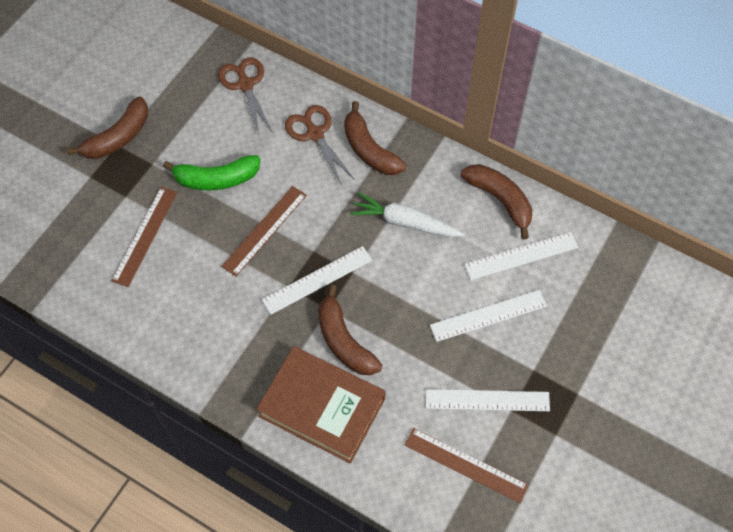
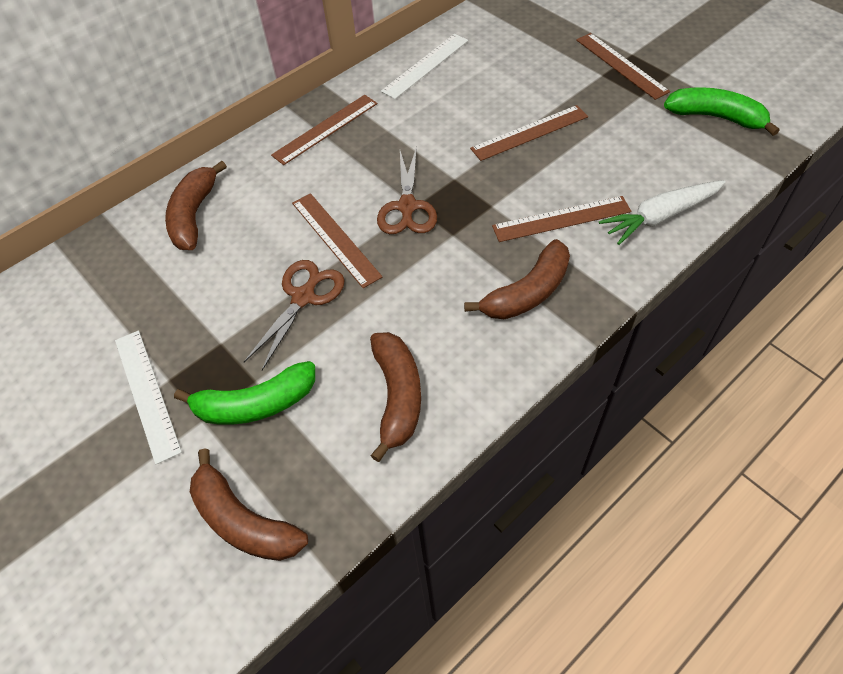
brown book: [256,346,386,464] = 1 -> none = 0
brown ruler: [111,187,178,287] [222,186,307,276] [405,428,529,503] = 3 -> [271,95,378,165] [292,193,383,288] [470,105,588,161] [492,196,631,242] [576,33,670,100] = 5
green banana: [163,155,261,190] = 1 -> [174,361,315,425] [664,87,780,136] = 2
white ruler: [262,246,372,315] [426,389,550,411] [430,290,547,342] [464,232,578,280] = 4 -> [115,331,182,465] [381,34,468,99] = 2

